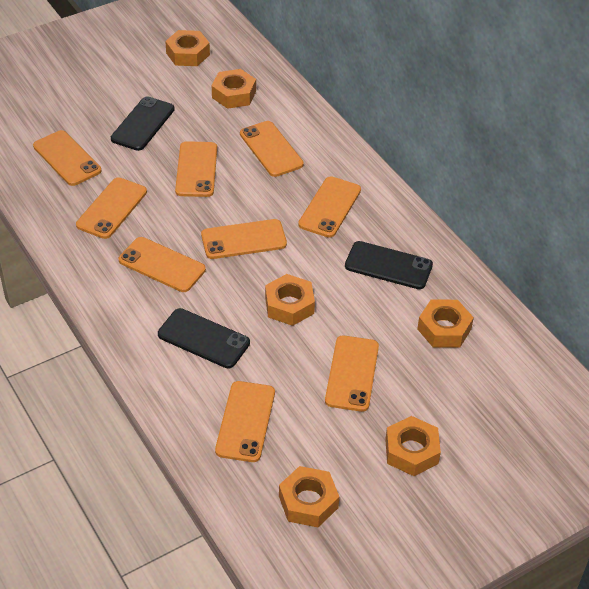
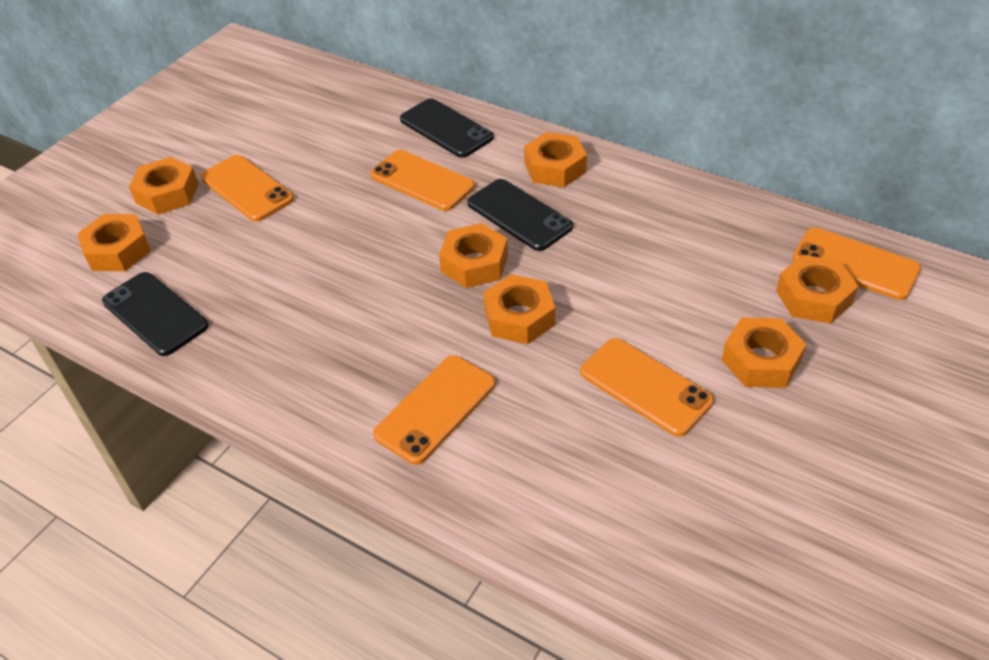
orange nut: [165,30,210,66] [212,69,256,109] [265,274,315,326] [279,466,339,527] [385,416,441,476] [417,299,474,348] = 6 -> [77,214,151,271] [129,157,199,215] [439,223,508,288] [483,274,555,344] [524,132,587,187] [722,318,806,388] [776,255,858,324] = 7
orange phone: [33,130,101,186] [76,177,147,239] [119,237,206,292] [175,141,217,197] [201,219,287,259] [215,381,275,462] [240,121,304,177] [298,176,361,238] [325,335,379,412] = 9 -> [201,155,294,222] [370,150,475,211] [373,355,495,465] [580,338,714,437] [793,228,921,300] = 5

